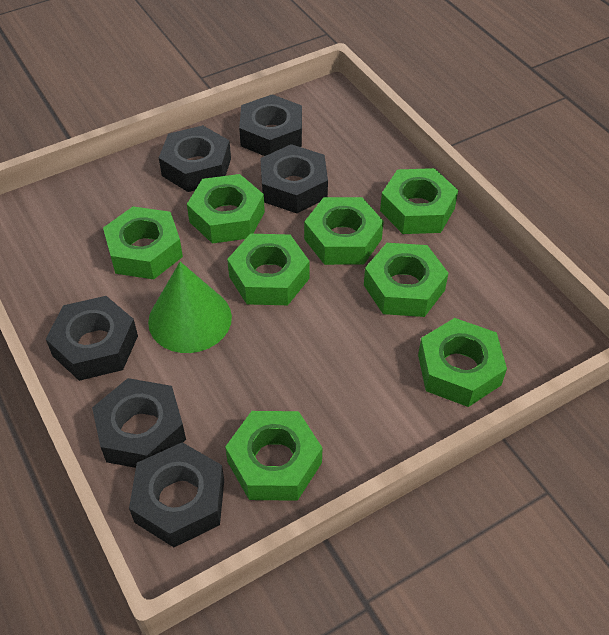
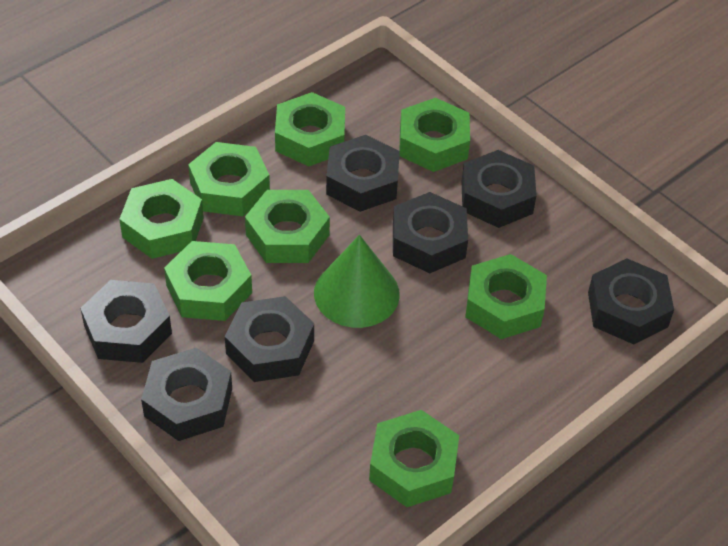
black nut: [46,296,138,381] [92,378,186,468] [129,442,224,547] [159,125,231,192] [239,94,302,156] [260,144,328,213] = 6 -> [80,280,172,363] [141,348,232,441] [225,296,314,382] [326,135,400,212] [393,192,468,273] [461,150,537,228] [588,259,674,344] = 7

